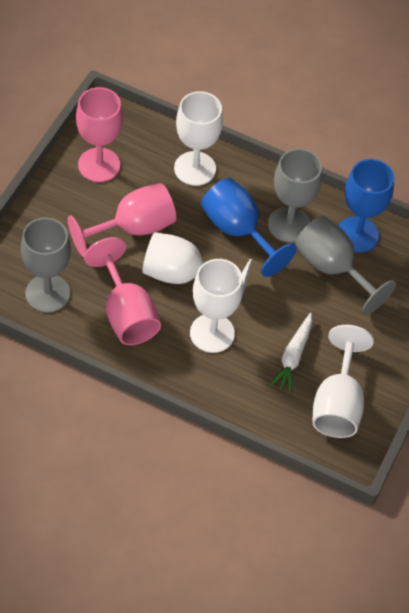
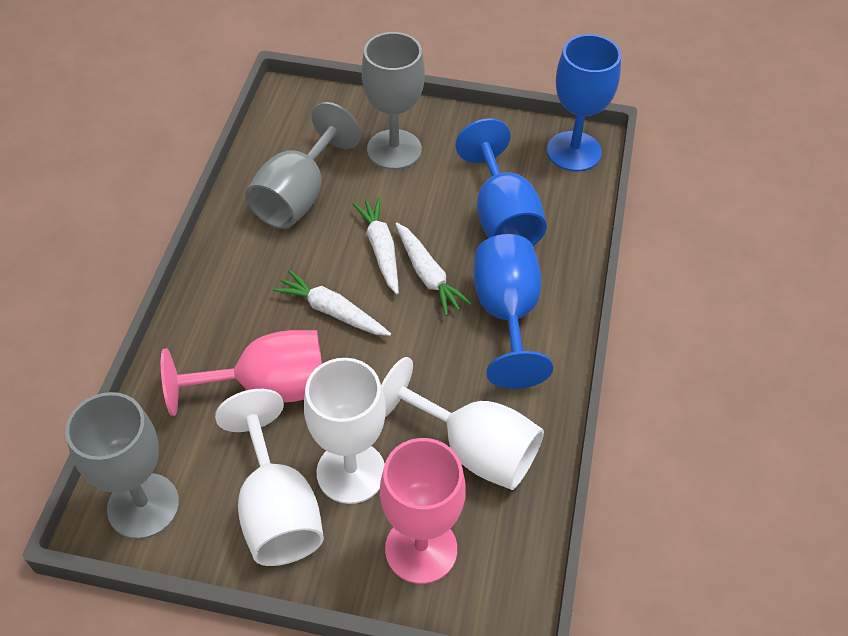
blue goblet: [201,178,297,277] [338,159,394,253] = 2 -> [456,118,547,246] [474,234,553,389] [547,34,621,171] = 3
pink goblet: [68,183,176,257] [76,87,123,182] [84,237,161,345] = 3 -> [161,330,322,416] [380,438,466,584] = 2
white carrot: [270,313,312,393] = 1 -> [273,270,391,336] [353,198,399,294] [395,222,472,316] = 3
white goblet: [142,232,252,296] [174,91,223,186] [190,259,243,353] [312,325,374,438] = 4 -> [215,389,324,566] [304,358,386,504] [381,357,544,490] = 3

